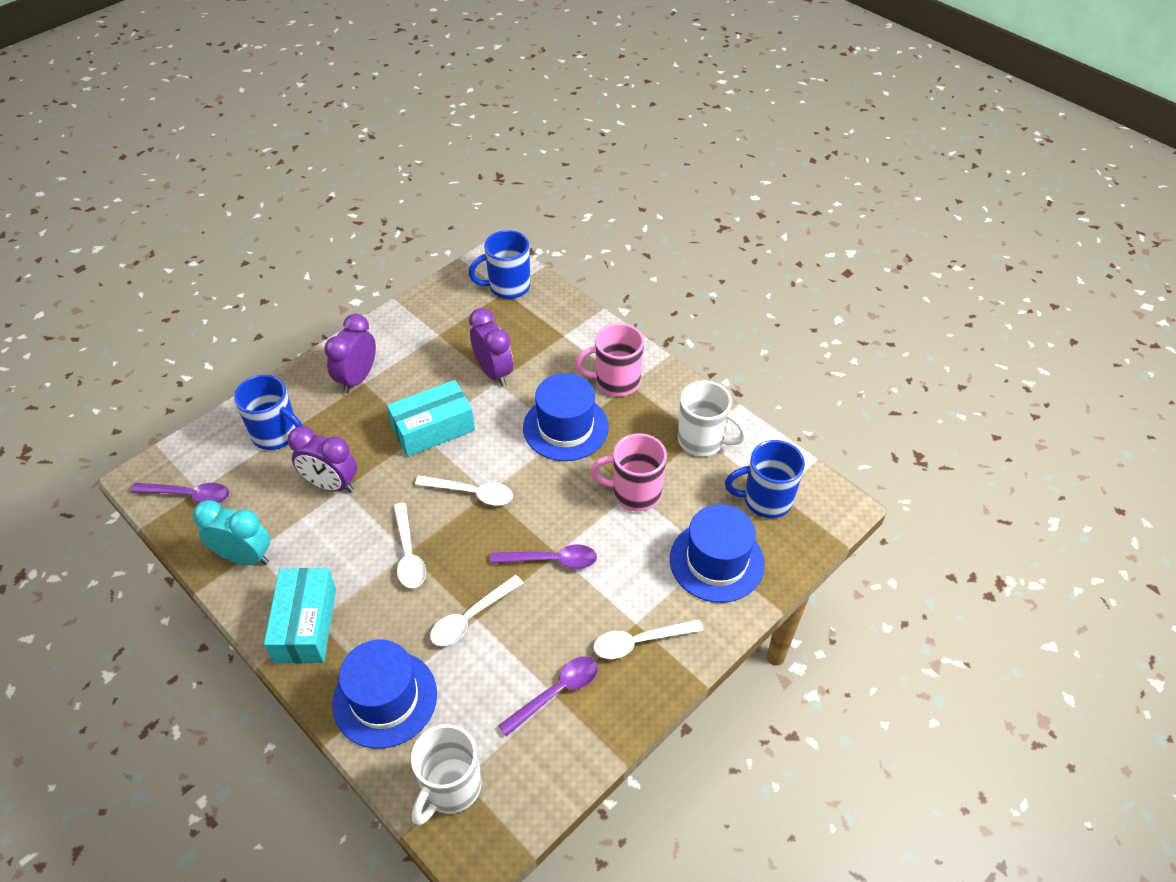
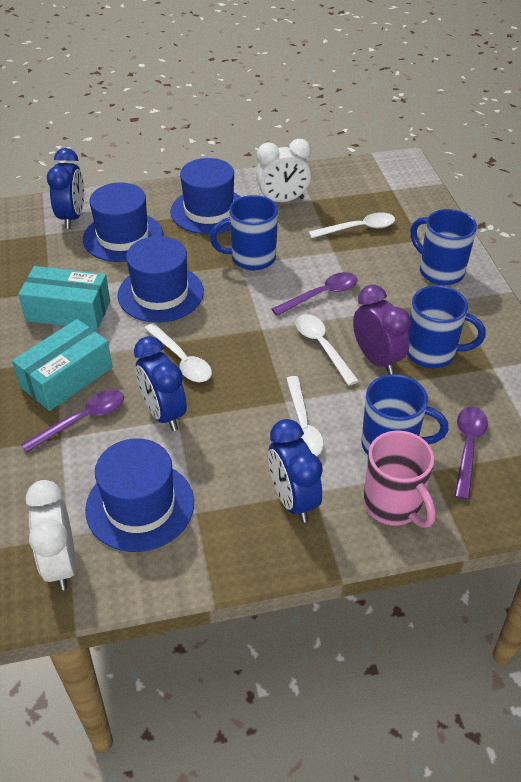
blue clock: none = 0 -> [47,148,84,229] [134,336,187,431] [268,419,323,523] = 3
blue hat: [332,640,437,749] [523,373,609,461] [670,504,765,603] = 3 -> [83,182,163,262] [85,438,194,552] [117,236,204,323] [170,158,241,234] = 4
blue mug: [234,375,303,450] [469,230,530,299] [725,440,805,518] = 3 -> [210,195,278,270] [361,374,448,455] [407,285,486,368] [411,209,477,285] = 4
pink mug: [575,323,644,396] [590,433,667,512] = 2 -> [363,431,436,528] = 1
purple clock: [288,426,357,493] [324,314,376,394] [469,308,513,386] = 3 -> [353,285,411,375] = 1
turquoise clock: [193,500,270,565] = 1 -> none = 0
white clock: none = 0 -> [26,480,76,590] [256,139,311,202] = 2
white mug: [411,724,481,826] [678,381,747,456] = 2 -> none = 0

